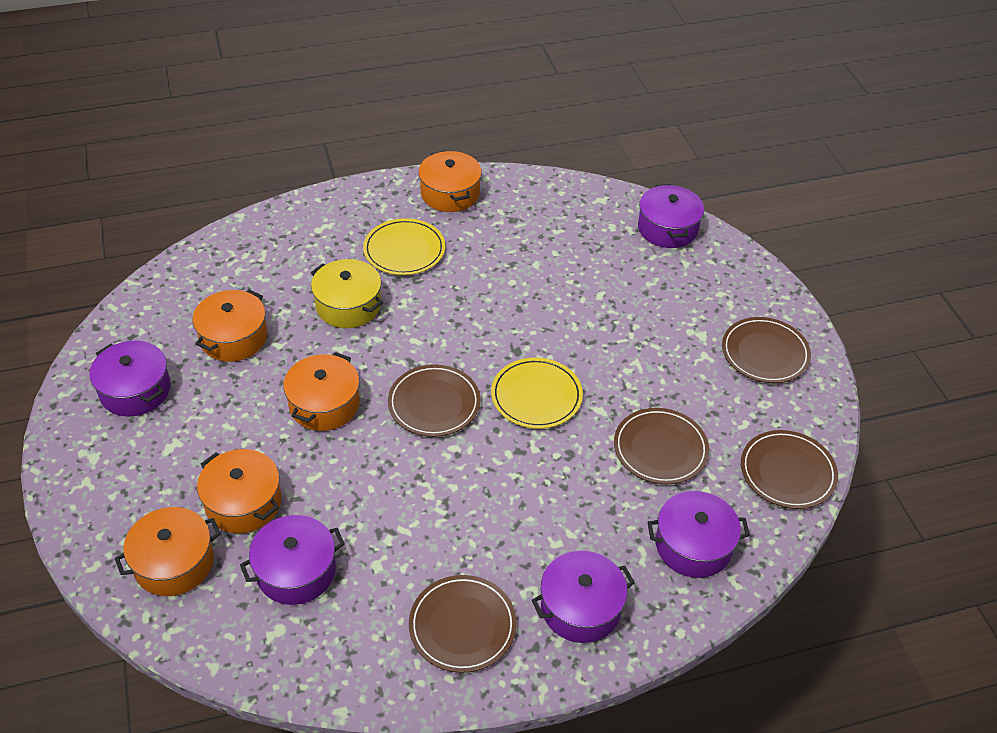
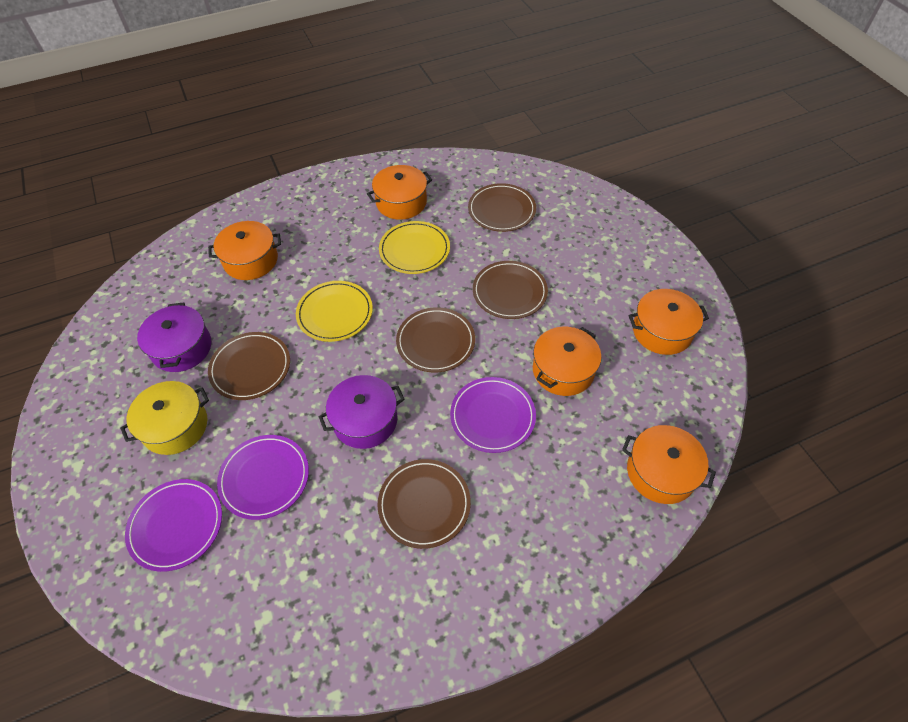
purple plate: none = 0 -> [125,479,222,572] [217,435,309,520] [450,377,536,453] = 3
purple pot: [89,341,171,417] [240,515,345,605] [532,551,635,643] [638,184,704,248] [648,491,750,578] = 5 -> [137,302,211,372] [319,375,405,449] = 2

